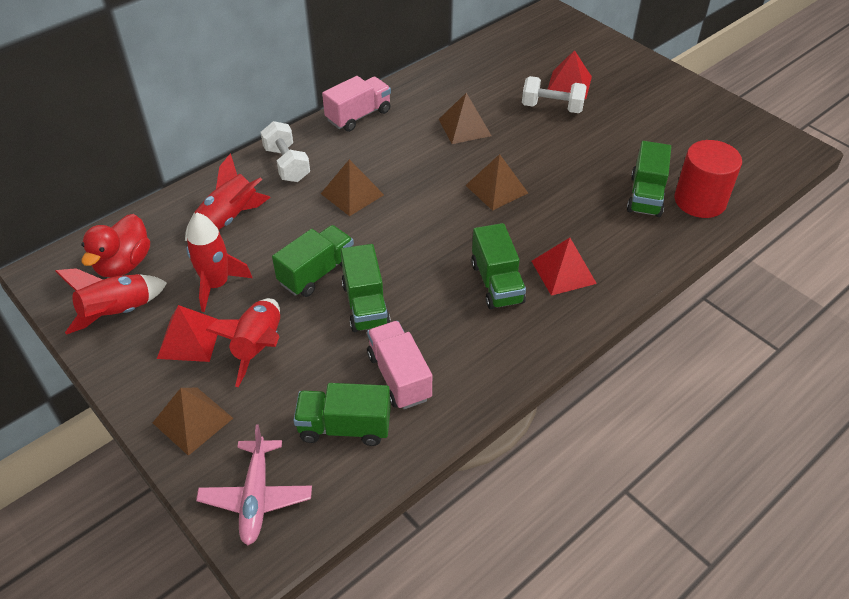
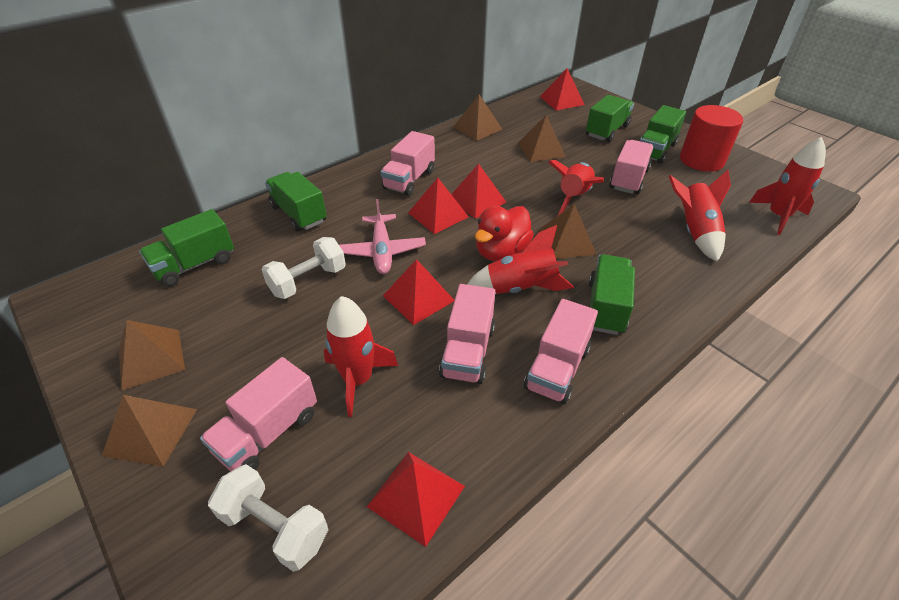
brown pyramid: [153,388,233,456] [321,159,384,216] [439,93,492,144] [465,154,528,211] = 4 -> [102,395,197,467] [119,320,185,391] [453,94,503,141] [518,115,566,162] [538,204,597,259] = 5
pink truck: [322,76,391,132] [367,321,432,409] = 2 -> [200,357,317,471] [381,131,435,196] [439,284,495,384] [524,299,598,404] [609,140,654,194] = 5
red pyramid: [157,305,219,362] [532,238,597,296] [548,50,592,99] = 3 -> [367,452,465,547] [383,259,455,325] [408,178,469,234] [451,163,506,219] [540,68,585,111] = 5
red rocket: [55,268,167,335] [185,153,271,241] [186,213,252,312] [205,298,280,387] = 4 -> [324,296,398,417] [467,225,574,294] [549,160,604,216] [668,170,731,262] [749,137,826,235] = 5

